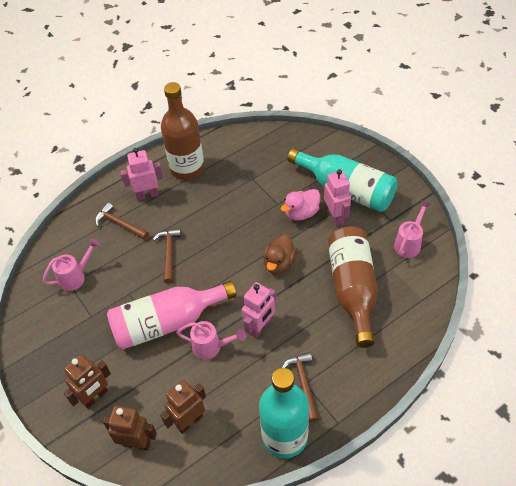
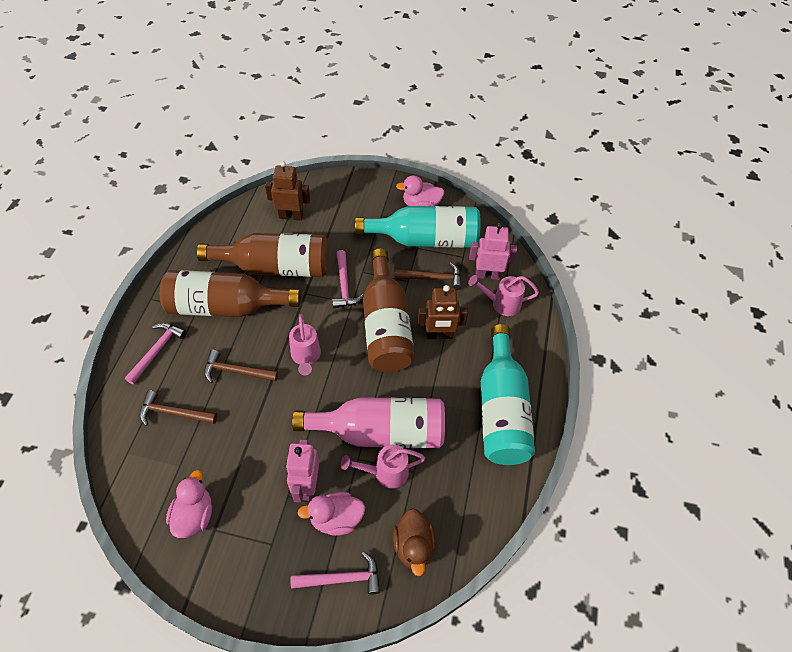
brown bottle: [161,82,204,180] [328,226,378,348] = 2 -> [160,270,301,317] [197,233,329,277] [363,249,414,372] = 3
brown robot: [64,355,111,409] [103,405,157,451] [160,380,206,434] = 3 -> [265,161,310,221] [418,285,468,339] = 2
pink duck: [281,189,320,221] = 1 -> [166,470,212,538] [298,492,365,536] [396,175,445,206] = 3
pink hammer: none = 0 -> [125,323,187,384] [291,552,380,595] [332,250,364,308] = 3
pink robot: [121,148,163,200] [242,282,276,338] [324,169,351,226] = 3 -> [286,439,319,503] [469,223,517,280] = 2

